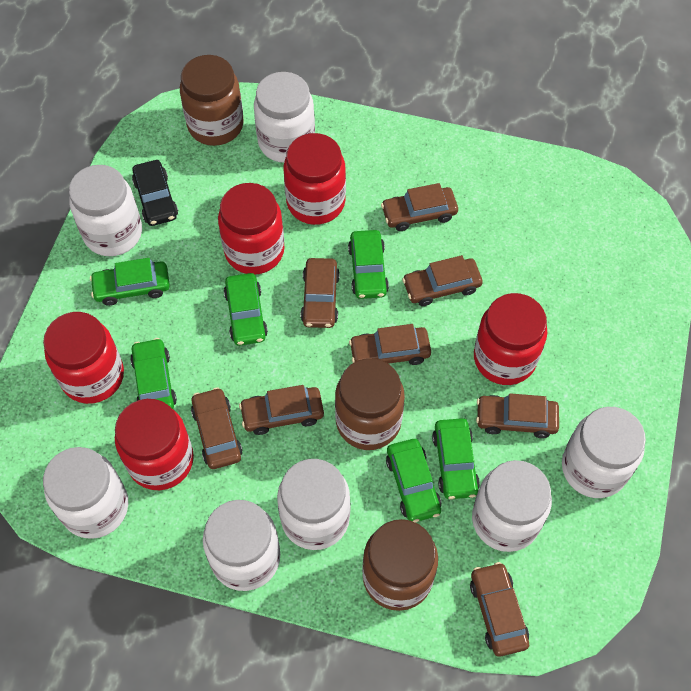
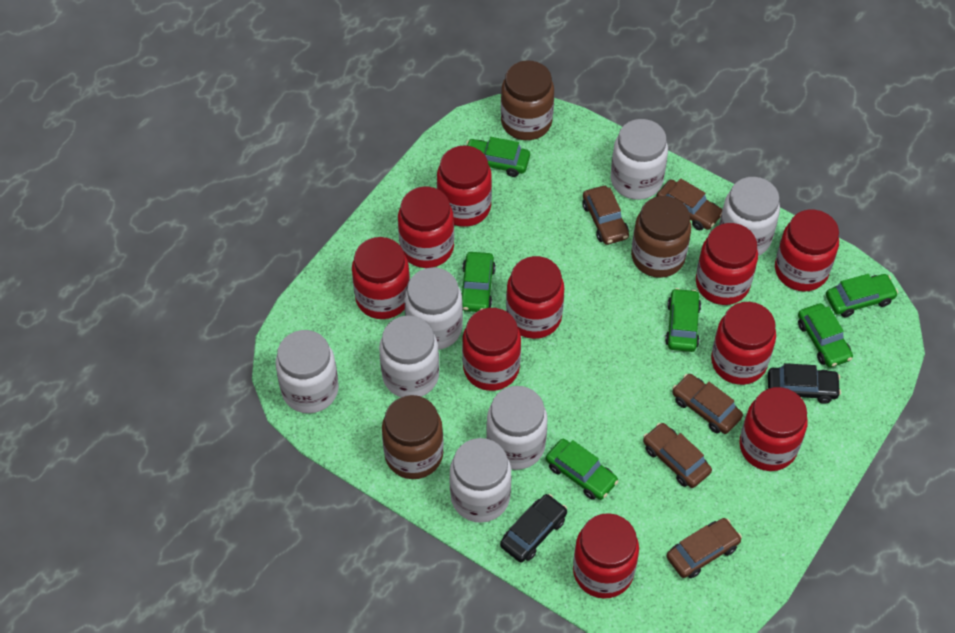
black car: [132,160,178,226] = 1 -> [500,494,567,563] [768,363,841,404] = 2
brown car: [191,387,243,469] [239,385,324,435] [301,258,340,328] [349,324,431,365] [381,183,458,231] [402,255,483,306] [470,562,529,657] [476,393,559,438] = 8 -> [582,186,629,245] [643,423,712,488] [656,178,722,230] [666,518,742,578] [672,374,743,434] = 5
red jar: [43,312,124,404] [115,399,194,490] [218,183,285,274] [284,133,346,225] [474,293,547,385] = 5 -> [352,237,410,319] [398,187,454,268] [437,146,492,227] [462,308,521,391] [506,256,565,339] [573,513,639,599] [696,223,758,305] [711,302,776,385] [739,387,808,471] [775,210,839,292] = 10

